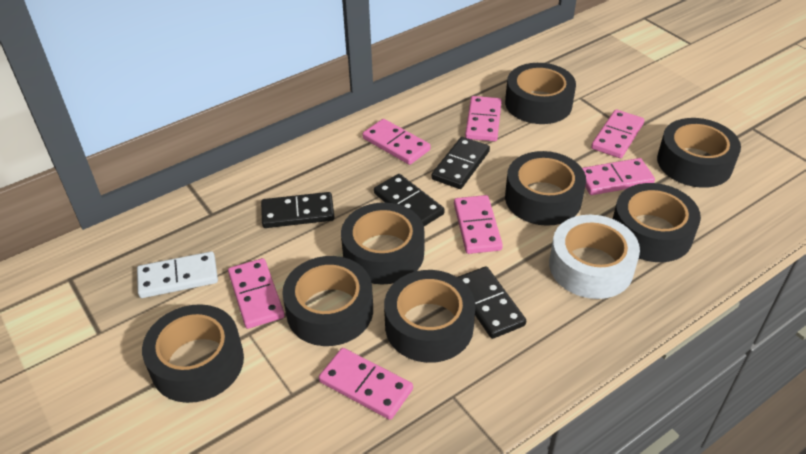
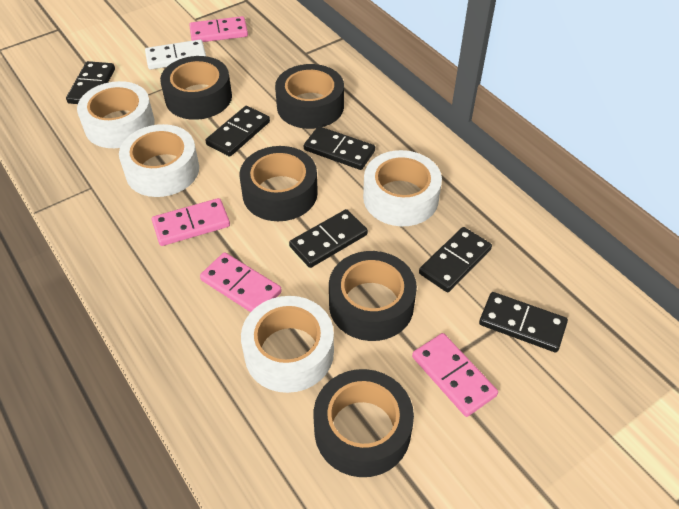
black domino: [261,192,335,228] [374,174,445,226] [432,137,490,189] [458,266,526,339] = 4 -> [66,61,115,104] [205,106,270,157] [289,209,368,268] [304,126,375,170] [419,227,492,292] [479,292,568,352] = 6
black tape: [142,304,244,403] [282,256,373,346] [341,202,425,284] [384,270,475,363] [505,63,576,124] [505,151,586,226] [613,183,701,262] [657,118,741,188] = 8 -> [160,56,232,120] [240,146,318,221] [275,64,344,129] [314,369,414,477] [329,251,417,341] = 5
pink domino: [228,258,285,329] [319,348,413,420] [362,119,431,165] [454,195,503,254] [465,96,502,141] [582,158,655,195] [591,110,644,158] = 7 -> [152,198,230,246] [189,16,248,42] [200,252,282,312] [412,333,498,417] = 4
white tape: [549,215,640,299] = 1 -> [77,81,155,148] [119,124,199,197] [241,296,334,393] [363,150,442,226] = 4

